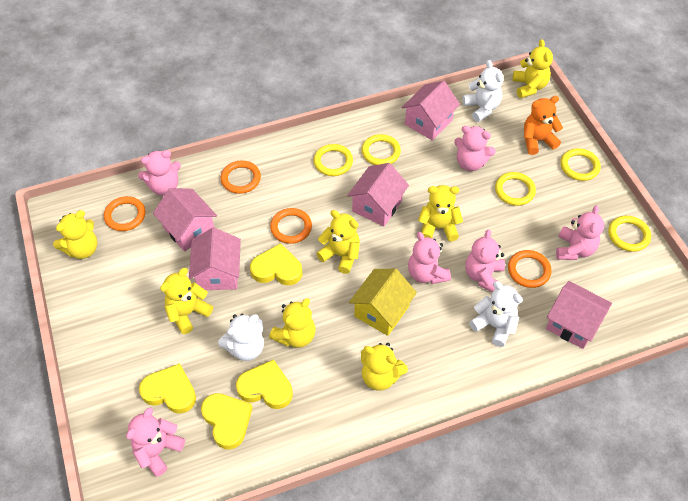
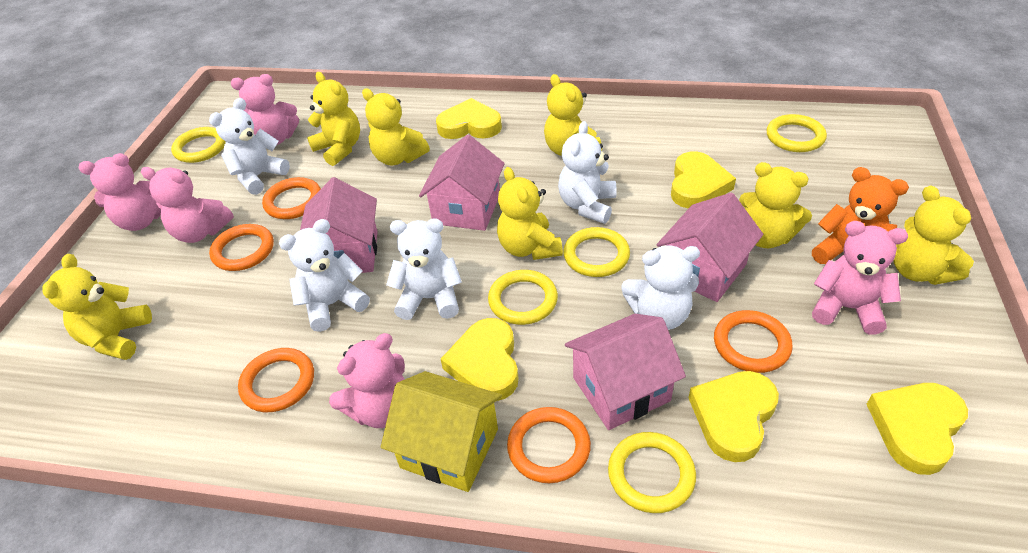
orange ring: [104,196,145,231] [221,161,261,194] [270,208,312,244] [508,250,552,288] = 4 -> [209,224,274,271] [238,348,314,412] [262,177,321,219] [507,407,591,483] [714,310,793,373] = 5
pink house: [153,188,217,252] [189,227,241,290] [347,163,409,226] [401,81,460,141] [546,281,612,349] = 5 -> [300,177,378,273] [419,135,505,231] [565,314,686,430] [657,193,763,302] = 4
pink teddy bear: [126,407,185,477] [138,150,181,196] [408,232,451,284] [454,126,496,171] [465,229,505,292] [556,205,604,260] = 6 -> [78,153,161,231] [141,167,234,243] [231,74,299,145] [329,333,405,428] [812,221,908,335] = 5
white teddy bear: [218,314,264,361] [463,60,503,122] [469,281,523,347] = 3 -> [209,98,290,195] [279,219,370,332] [386,218,462,320] [558,121,616,224] [621,245,700,330] = 5
yellow heart: [139,363,196,414] [201,393,253,449] [236,359,293,409] [250,243,302,285] = 4 -> [436,98,502,139] [441,318,519,401] [671,151,736,209] [688,371,779,462] [866,383,968,475] = 5

